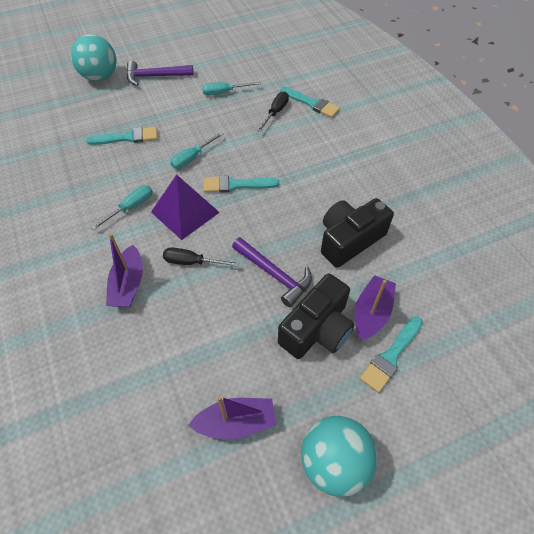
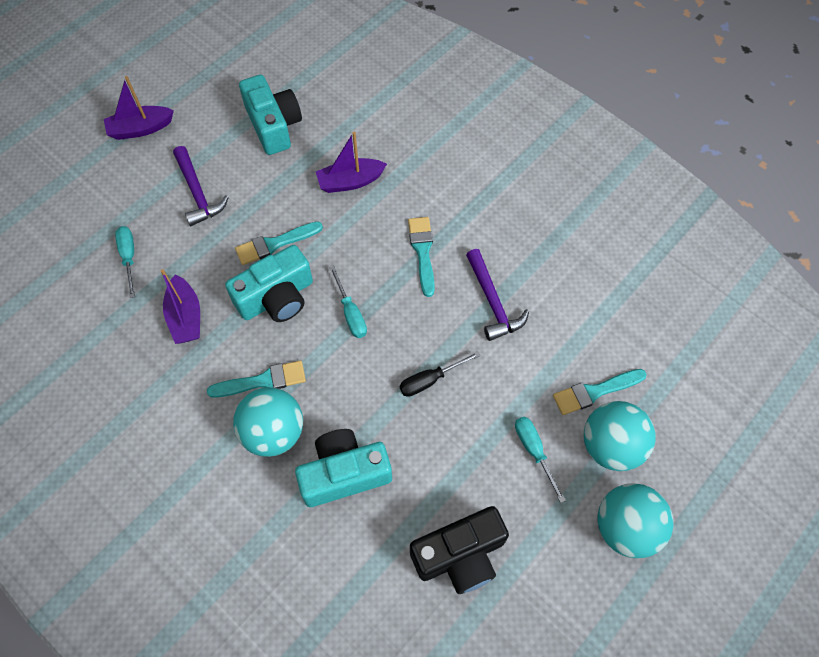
black camera: [278,274,355,359] [321,198,394,268] = 2 -> [410,506,509,594] = 1
black screwdriver: [163,247,239,267] [257,92,289,132] = 2 -> [400,351,481,397] = 1
purple pyramid: [151,175,220,240] = 1 -> none = 0
turquoise ball: [71,34,116,81] [301,416,378,497] = 2 -> [233,387,303,457] [584,401,655,471] [597,483,674,558] = 3
turquoise camera: none = 0 -> [225,245,313,322] [239,75,302,155] [295,429,392,507] = 3

